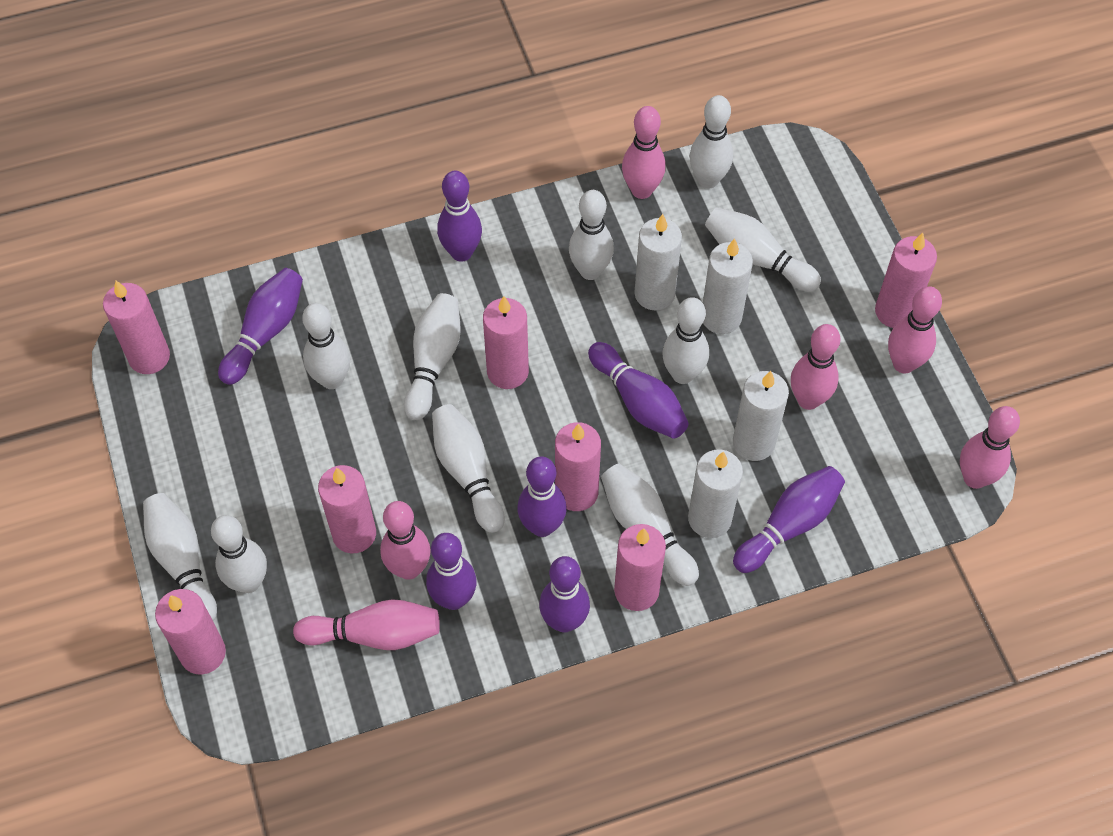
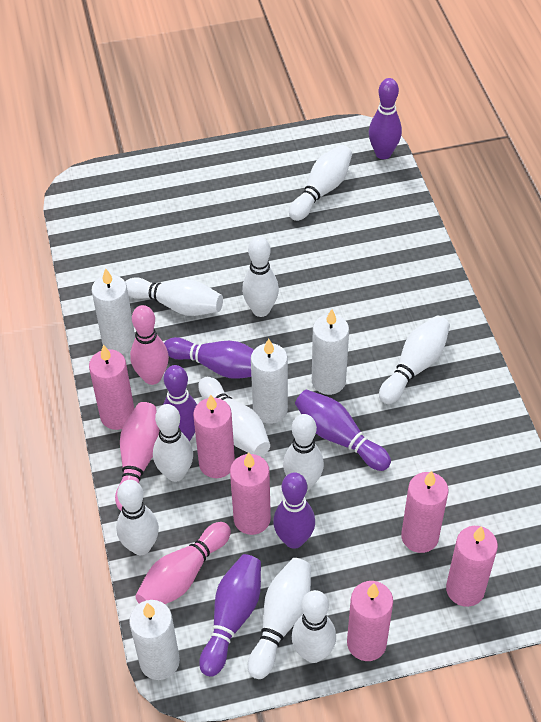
pink bowling pin: [293,599,440,650] [380,501,431,580] [622,106,666,199] [791,324,840,410] [888,286,942,373] [960,406,1020,489] = 6 -> [115,402,160,510] [130,305,169,385] [135,522,231,604] = 3
pink candle: [103,281,170,374] [155,589,226,675] [318,465,376,553] [483,296,529,389] [555,422,601,511] [614,524,666,611] [875,233,937,328] = 7 -> [89,345,134,430] [193,394,235,478] [230,452,271,535] [347,581,393,661] [401,471,449,553] [446,526,498,607] = 6
purple bowling pin: [218,268,303,385] [426,533,477,610] [437,171,482,262] [517,456,567,537] [539,556,590,633] [588,342,689,439] [733,466,845,573] = 7 -> [163,365,197,441] [164,337,254,379] [199,554,261,677] [273,473,315,549] [295,390,391,471] [369,78,402,159] = 6

